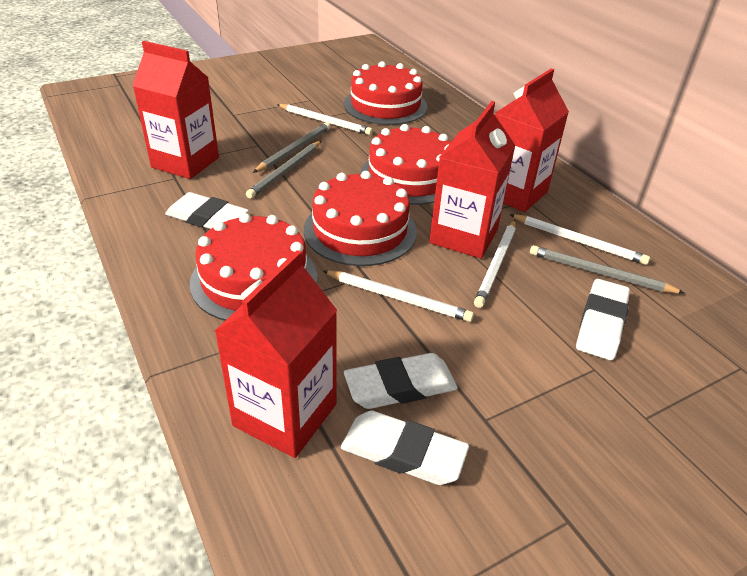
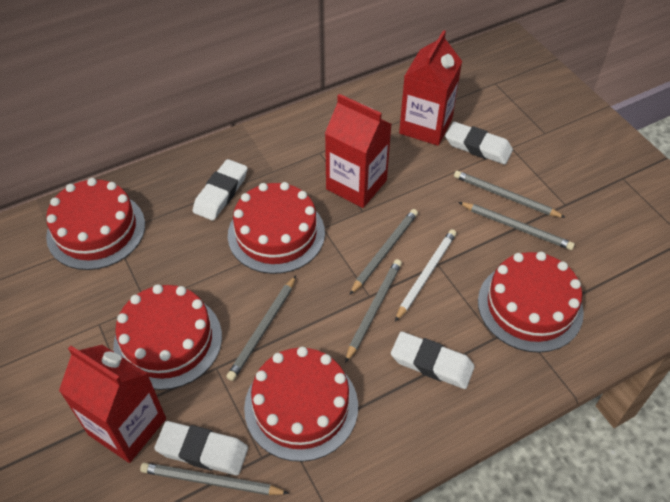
grey pencil: [246,141,321,199] [253,122,330,173] [530,245,684,294] = 3 -> [140,463,289,495] [226,276,296,381] [345,259,402,363] [350,209,418,295] [454,171,566,218] [459,202,575,250] = 6
red cake: [190,213,317,321] [304,171,417,266] [344,61,428,125] [360,124,451,205] = 4 -> [46,178,145,270] [113,284,222,390] [228,182,325,274] [244,347,358,462] [478,252,584,353] = 5
red carton: [132,41,219,179] [215,250,337,458] [429,101,515,259] [495,68,569,212] = 4 -> [59,345,166,463] [325,94,392,208] [399,30,462,146] = 3
white pencil: [277,104,373,135] [323,270,474,322] [474,220,516,308] [510,214,650,265] = 4 -> [395,229,457,322] = 1

